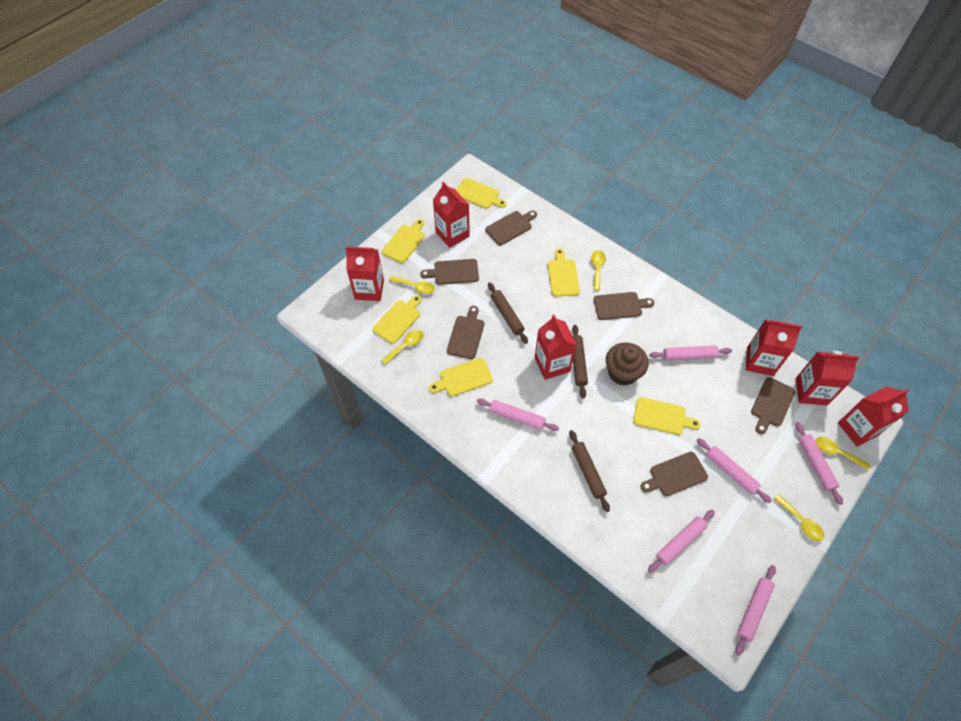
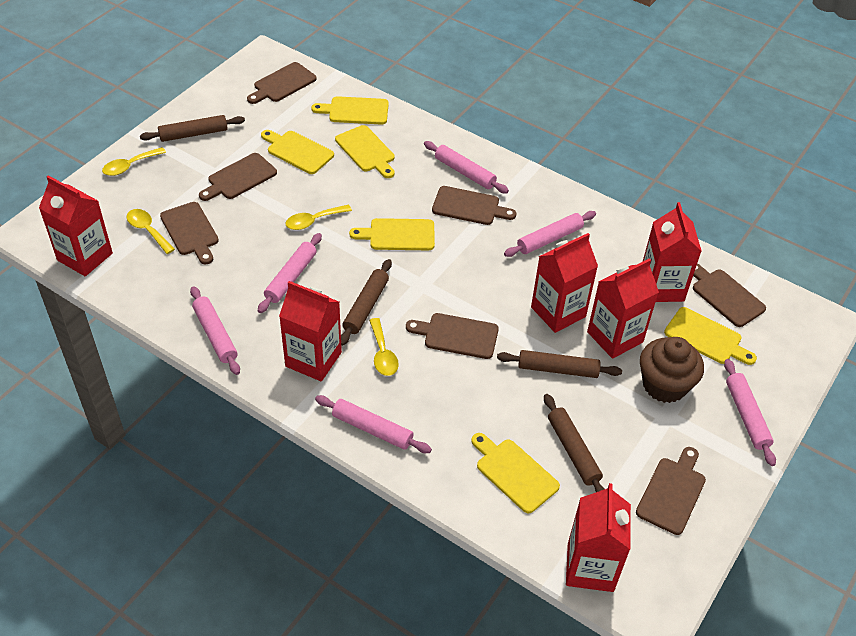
brown cutting board: [420,259,479,285] [447,306,484,359] [485,211,537,245] [594,292,654,320] [640,452,708,496] [751,377,795,434] = 6 -> [160,202,219,264] [199,153,277,201] [247,62,317,104] [406,313,499,359] [432,186,516,225] [636,447,706,535] [693,263,766,327] = 7
brown rolling pin: [488,282,528,344] [569,430,610,512] [572,325,588,398] = 3 -> [140,115,245,142] [341,259,392,346] [497,350,622,378] [544,394,605,492] = 4
yellow spoon: [381,330,424,365] [389,276,435,294] [591,250,606,290] [773,494,824,541] [815,437,870,470] = 5 -> [102,147,166,176] [127,209,175,254] [285,205,352,230] [369,318,399,376] = 4

